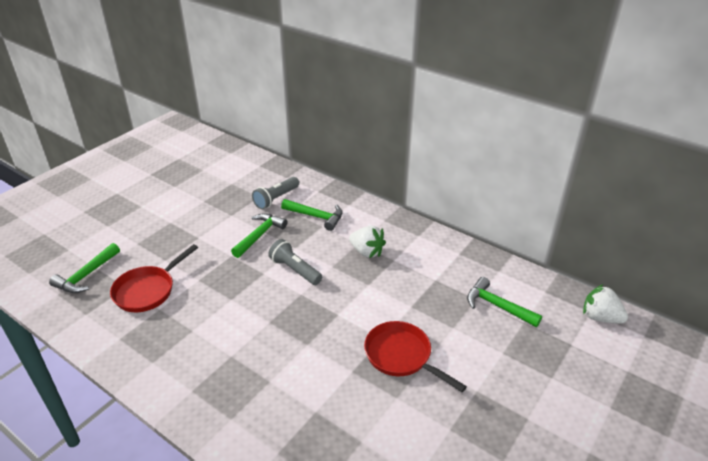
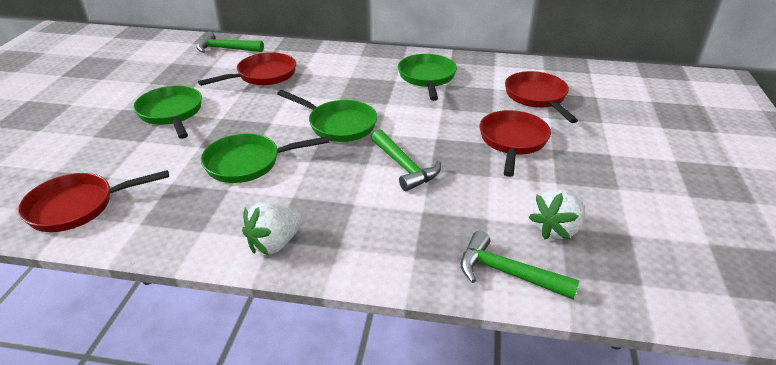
green hammer: [49,243,120,293] [231,213,287,258] [281,199,343,231] [467,277,542,327] = 4 -> [196,31,264,53] [371,129,441,191] [461,231,580,300] = 3
green pan: none = 0 -> [133,86,202,139] [201,133,330,183] [277,90,377,142] [398,54,457,101] = 4
grey flashlight: [252,177,299,209] [268,239,322,285] = 2 -> none = 0
red pan: [110,244,198,312] [364,321,467,392] = 2 -> [18,170,169,232] [198,52,296,86] [479,110,551,177] [505,71,578,123] = 4

